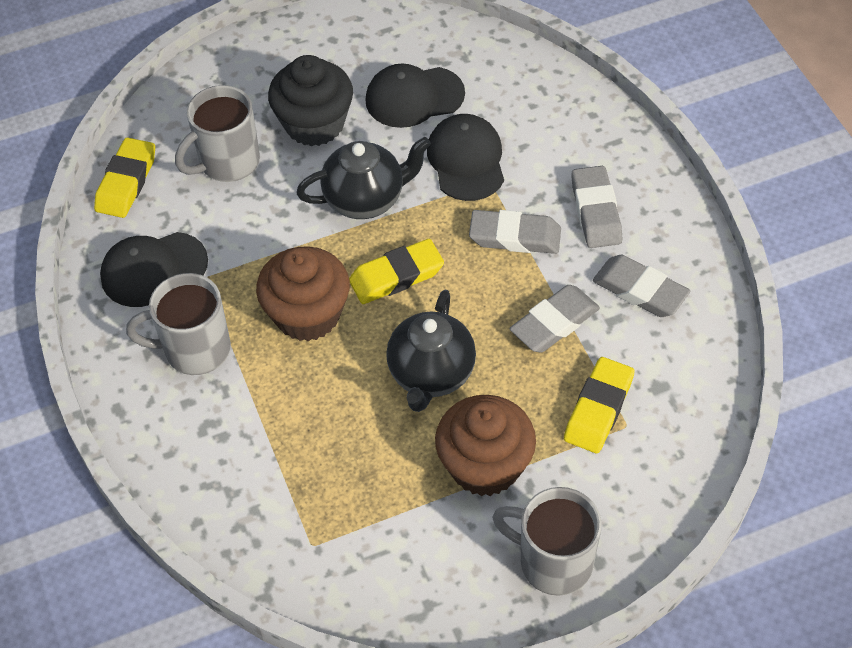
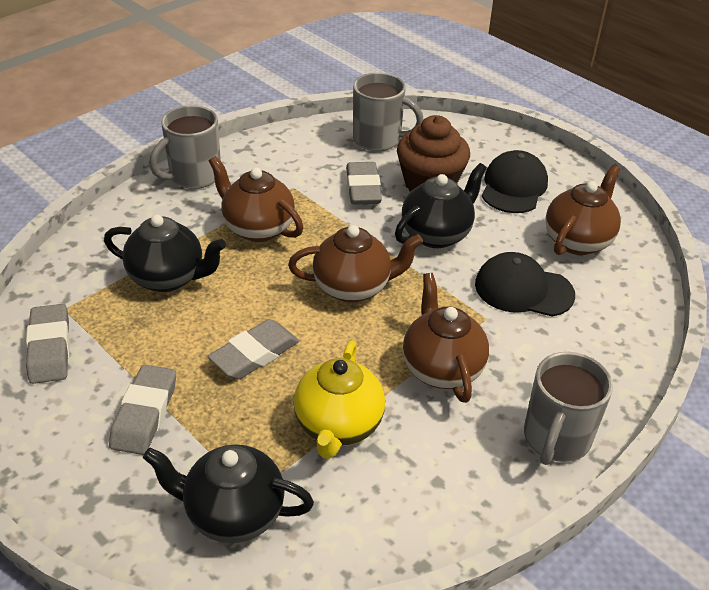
black cap: [100,232,208,307] [366,63,465,128] [427,114,504,201] = 3 -> [475,252,575,317] [482,150,548,213] = 2
black cupcake: [268,55,353,146] = 1 -> none = 0
black teapot: [296,137,431,219] [386,290,476,412] = 2 -> [104,215,226,292] [143,444,314,543] [395,163,487,248] = 3
brown cupcake: [256,246,350,341] [435,395,536,496] = 2 -> [397,115,470,191] = 1
brown teapot: none = 0 -> [209,156,303,242] [288,225,423,303] [403,273,489,403] [545,165,621,255] = 4
yellow eraser: [94,137,155,218] [349,239,444,304] [564,357,635,453] = 3 -> none = 0
yellow teapot: none = 0 -> [294,340,385,459] = 1

